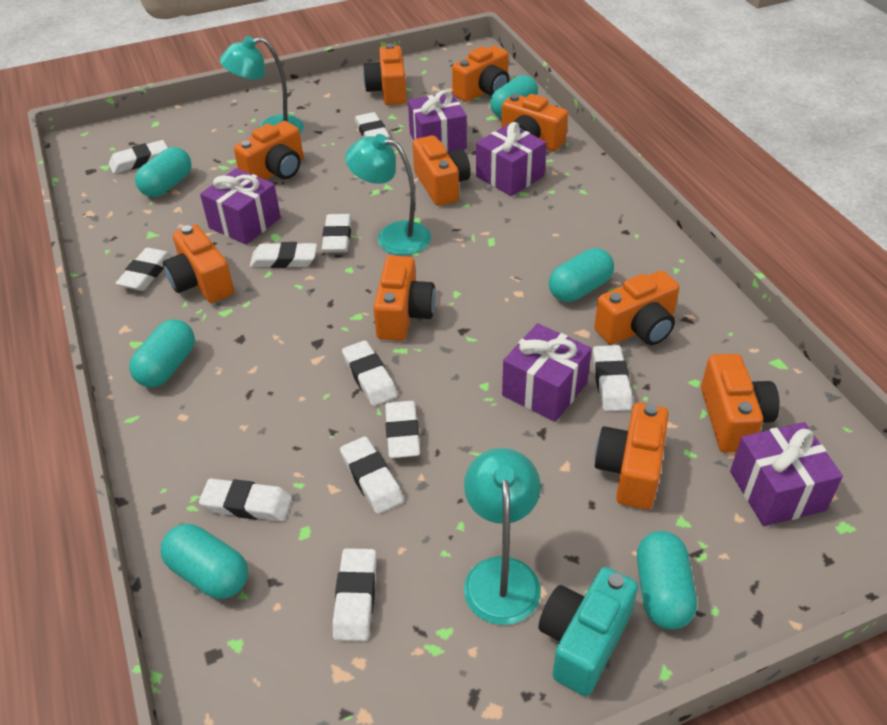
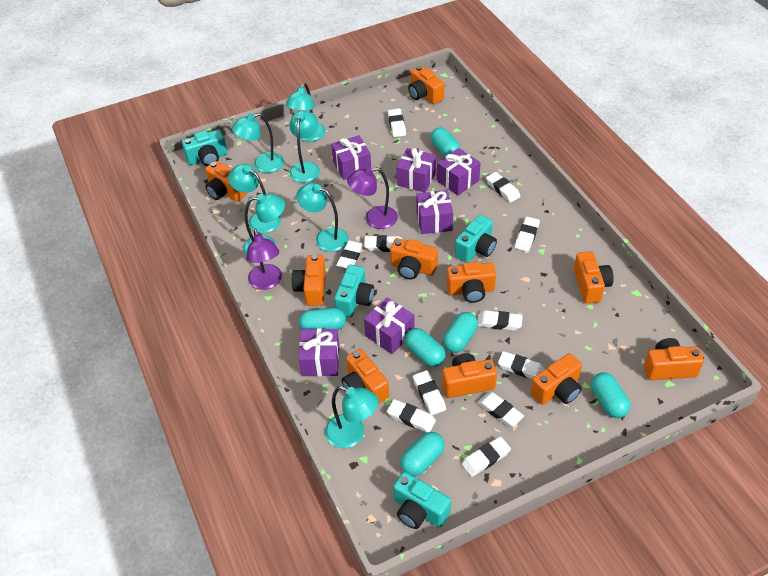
purple gift: [200,168,281,245] [408,90,467,152] [476,122,546,196] [502,323,592,422] [730,422,843,526] = 5 -> [299,329,339,376] [331,135,371,180] [364,297,415,354] [396,148,436,192] [416,190,453,234] [437,148,481,195] = 6
purple lamp: none = 0 -> [246,229,282,290] [347,167,398,229] = 2
turquoise camera: [539,567,638,696] = 1 -> [182,130,227,166] [334,265,374,317] [393,472,451,529] [455,215,497,263] = 4
turquoise lamp: [220,36,304,133] [345,134,431,255] [464,448,541,625] = 3 -> [228,164,281,233] [232,113,284,173] [243,194,285,256] [286,83,326,142] [289,110,320,183] [296,183,349,252] [325,386,379,448] = 7

